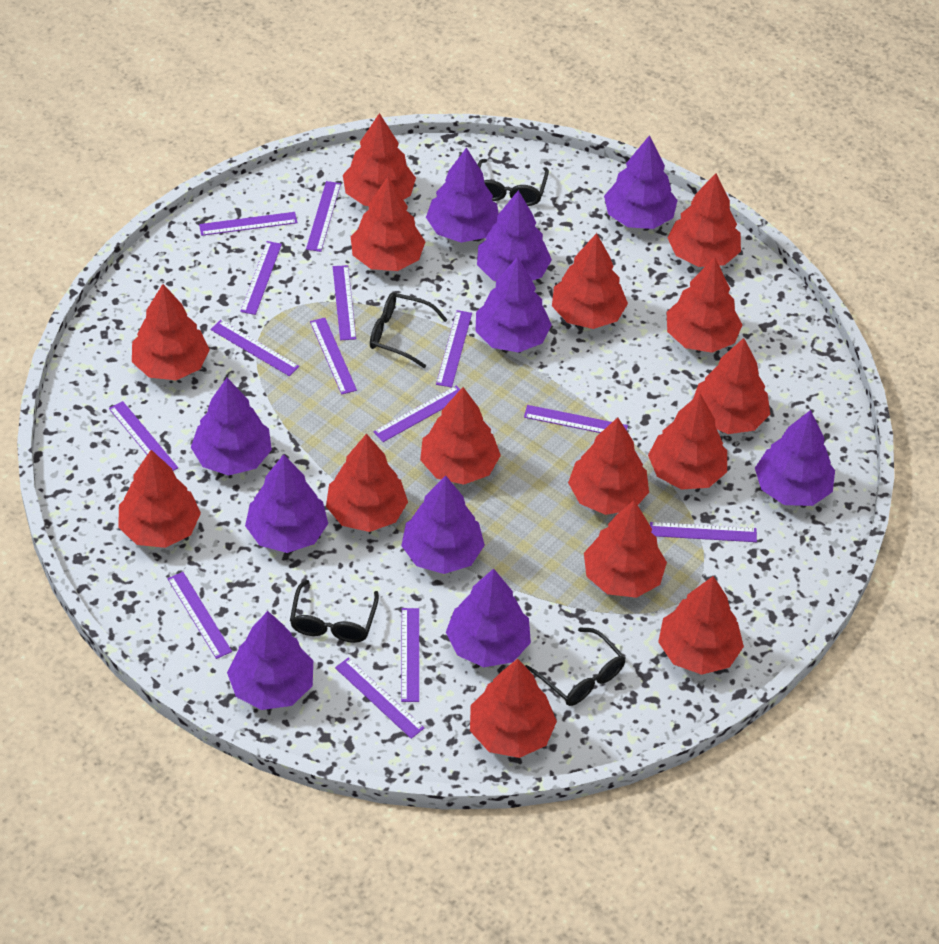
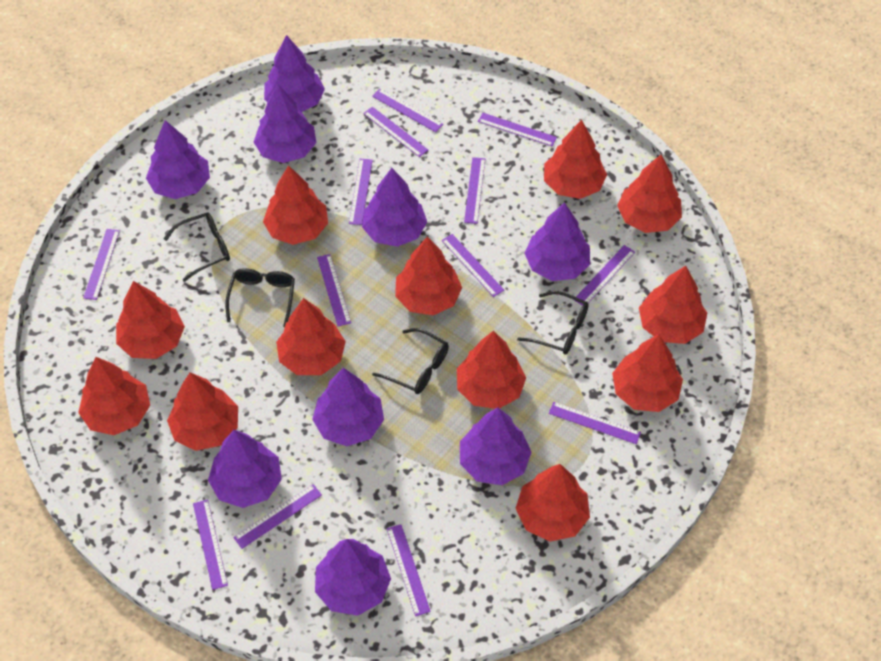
purple ruler: [109,401,178,471] [168,572,232,659] [199,212,297,236] [210,320,299,376] [240,241,282,315] [306,181,341,252] [310,318,357,394] [333,265,356,340] [335,658,424,739] [373,386,460,442] [401,608,419,702] [436,310,472,388] [524,405,628,433] [650,522,757,542] = 14 -> [83,229,120,300] [193,499,228,590] [233,484,322,549] [317,254,351,326] [349,159,372,225] [363,107,428,157] [372,89,443,132] [387,524,431,616] [442,234,504,297] [464,157,485,224] [478,113,557,147] [549,402,641,444] [574,245,635,306] = 13
purple tree: [191,378,272,476] [227,611,313,710] [245,454,328,553] [401,475,485,574] [426,147,499,243] [446,569,531,667] [475,256,552,353] [477,190,552,281] [604,135,678,229] [755,410,835,506] = 10 -> [146,120,210,199] [208,430,282,508] [254,84,316,163] [264,35,325,112] [312,368,384,446] [315,539,391,616] [362,168,427,247] [460,407,532,485] [525,202,590,281] = 9
red tree: [118,450,201,548] [132,284,210,380] [326,434,408,532] [343,113,416,206] [351,177,425,271] [420,387,501,485] [470,659,557,758] [552,233,628,329] [568,417,649,515] [584,500,667,598] [648,394,727,490] [658,576,744,675] [667,173,741,267] [667,257,743,353] [693,338,770,434] = 15 -> [78,357,150,435] [116,281,185,359] [167,372,238,451] [263,165,328,245] [276,298,346,375] [395,237,462,315] [457,331,526,409] [515,464,590,542] [544,120,607,199] [612,334,683,412] [617,155,682,233] [639,266,707,344] = 12

